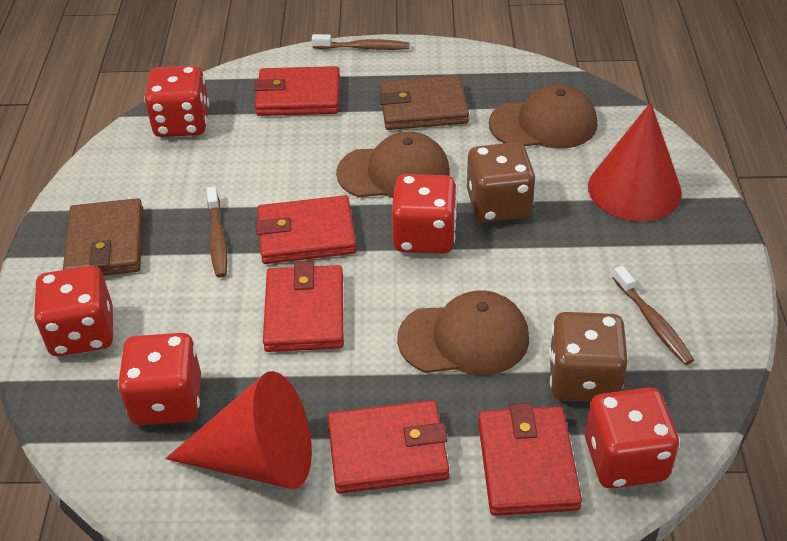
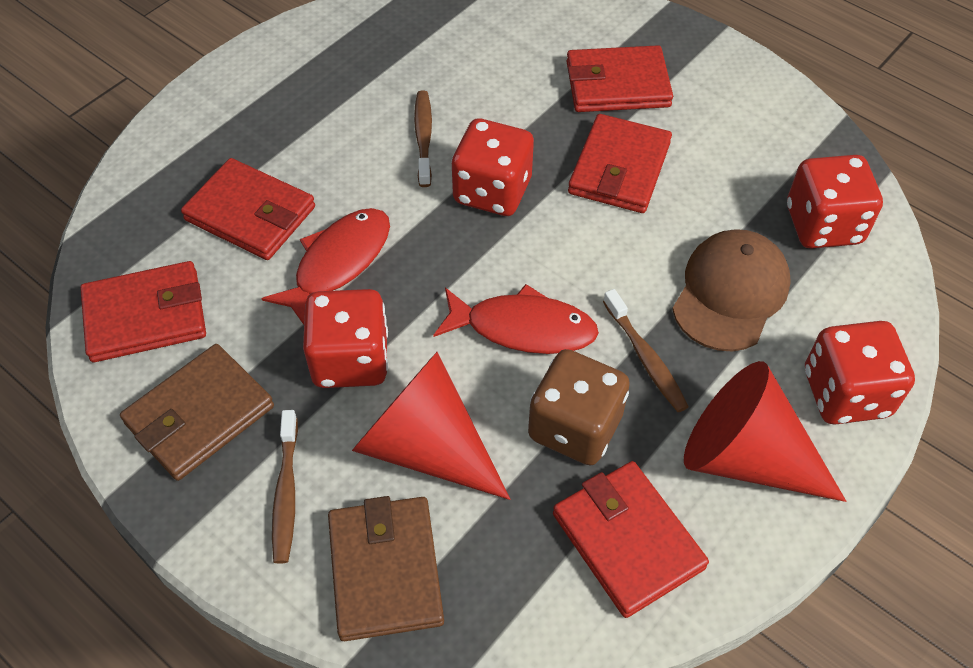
brown cap: [336,132,450,198] [397,290,529,375] [489,85,597,148] = 3 -> [672,229,791,351] = 1
brown dice: [467,142,536,222] [549,312,628,402] = 2 -> [528,349,630,465] = 1
red dice: [33,266,113,356] [118,333,201,425] [144,66,209,137] [392,174,457,254] [585,387,679,489] = 5 -> [303,289,388,388] [451,118,534,216] [787,155,883,249] [805,321,915,425] = 4
red fish: none = 0 -> [261,208,390,325] [433,284,599,354] = 2

